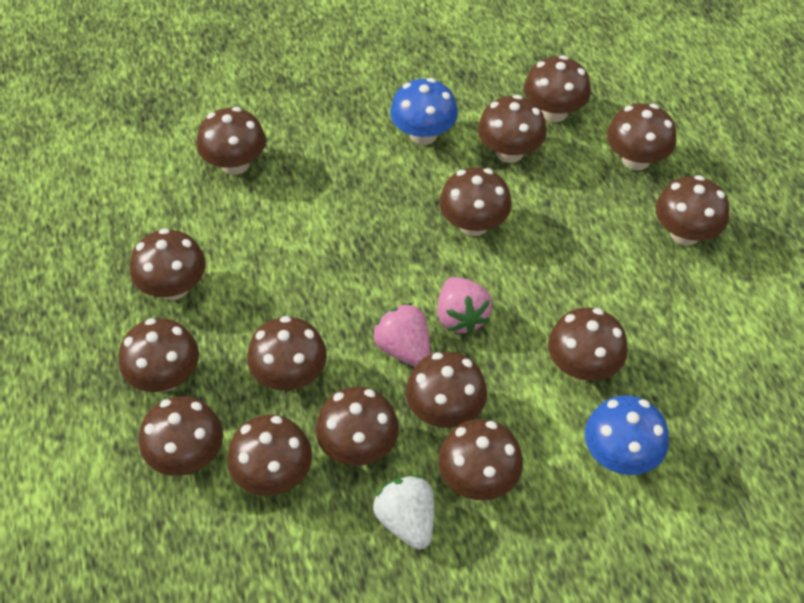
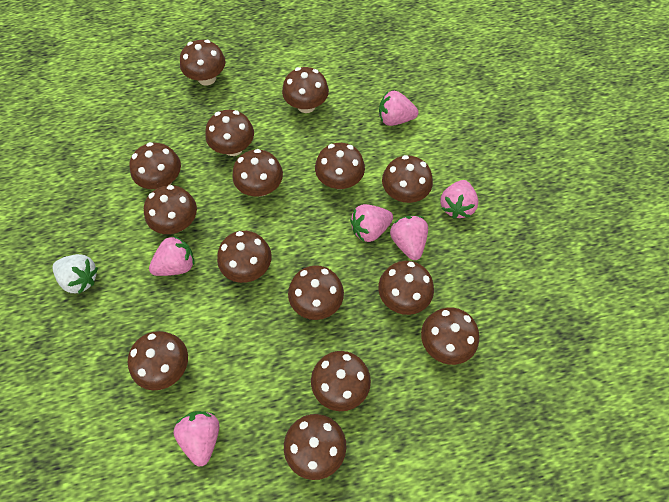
blue mushroom: [390,78,458,145] [585,395,669,475] = 2 -> none = 0
pink strawberry: [373,303,430,366] [437,277,492,335] = 2 -> [149,236,194,276] [174,411,219,466] [350,204,393,242] [379,91,418,126] [390,216,428,260] [440,180,479,219] = 6

